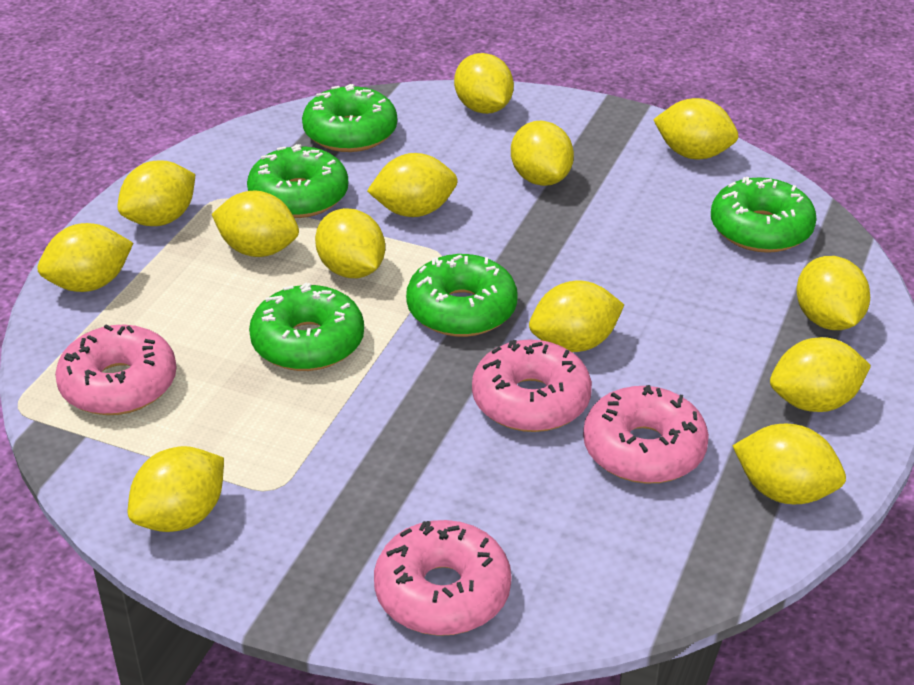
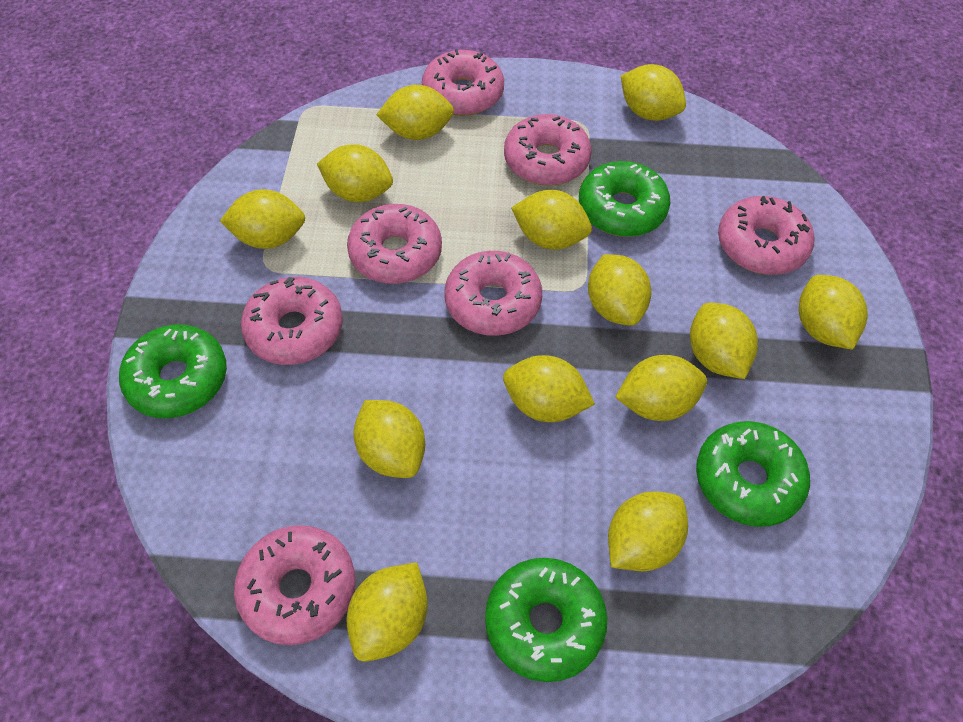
green donut: [247,144,348,218] [249,283,364,371] [302,84,397,152] [406,254,518,337] [711,177,817,253] = 5 -> [119,324,227,418] [485,558,607,682] [579,161,670,237] [696,421,810,527] = 4
pink donut: [55,324,177,415] [374,520,511,636] [472,339,592,432] [583,385,709,483] = 4 -> [234,525,355,645] [241,277,343,365] [347,204,442,284] [422,49,504,116] [444,251,542,336] [504,114,591,185] [718,196,815,275] = 7

